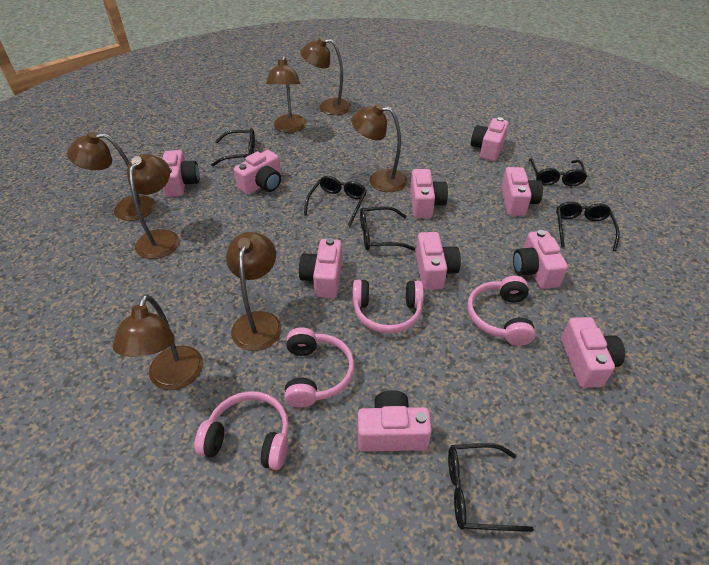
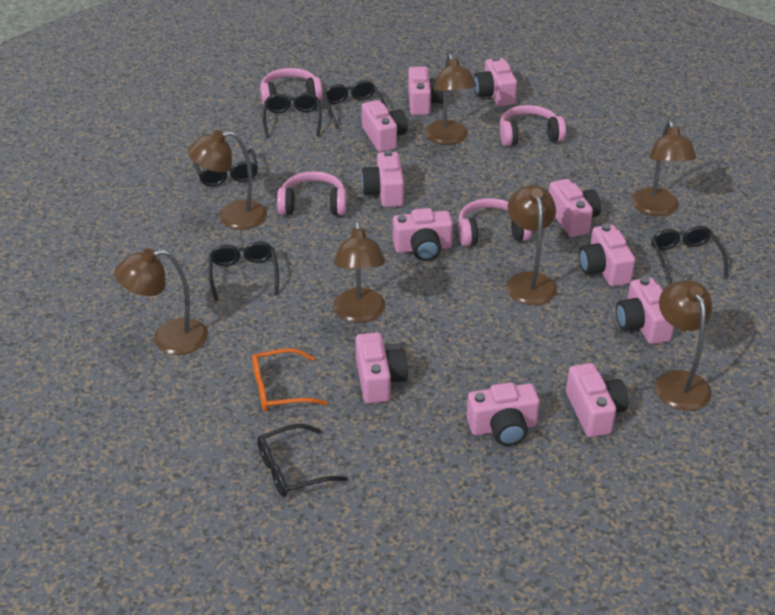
orange glasses: none = 0 -> [252,348,328,411] = 1
pink camera: [162,150,200,197] [234,150,281,195] [299,238,342,298] [358,390,432,451] [410,169,448,218] [416,232,461,290] [471,117,509,161] [501,167,543,216] [513,230,568,289] [561,317,625,388] = 10 -> [355,332,408,404] [361,150,404,207] [362,100,407,152] [393,208,453,261] [408,66,443,115] [467,382,540,446] [474,56,517,106] [549,179,601,237] [566,363,628,437] [579,224,635,287] [616,277,674,344] = 11

